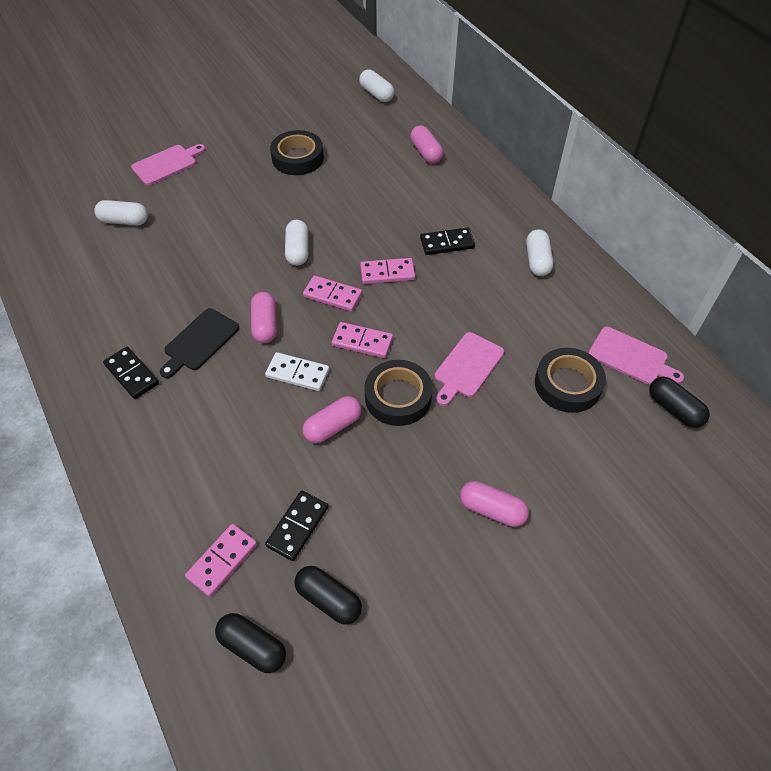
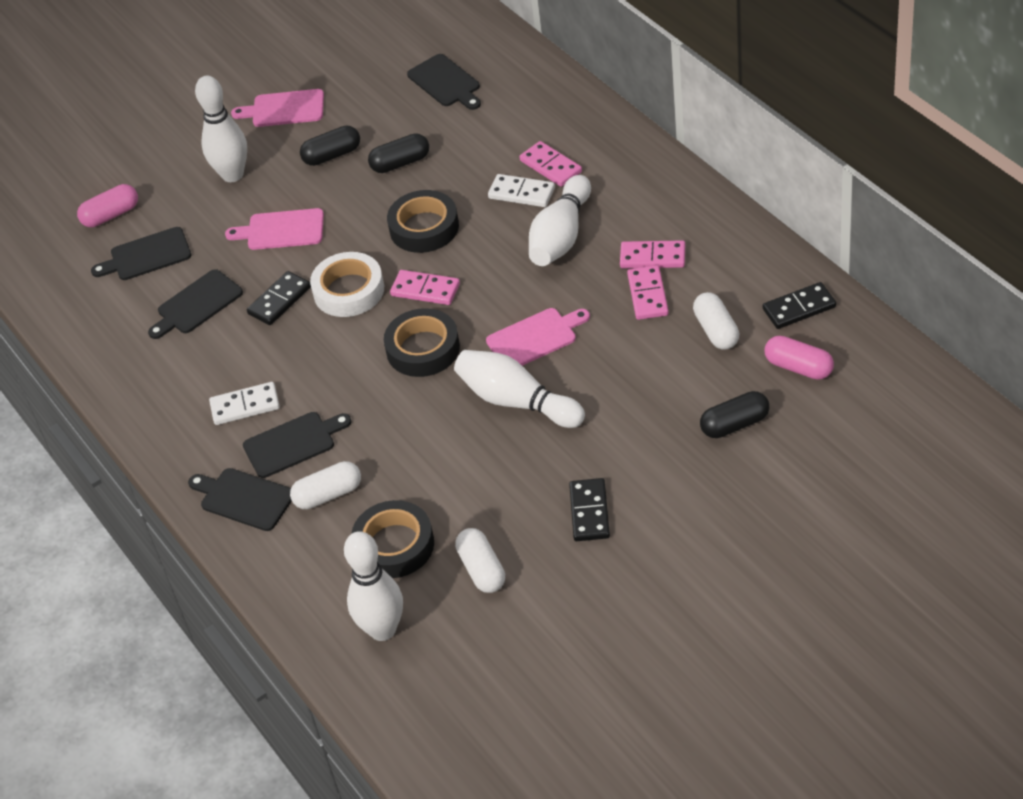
black cutting board: [160,308,239,378] = 1 -> [91,227,191,280] [148,269,243,339] [188,468,292,531] [243,412,352,478] [407,54,481,110] = 5
pink capsule: [251,292,277,343] [302,396,362,444] [410,125,443,164] [460,481,529,527] = 4 -> [77,184,138,227] [765,336,834,380] = 2
white bowling pin: none = 0 -> [195,76,247,182] [344,531,403,641] [454,350,585,428] [529,175,591,266] = 4
white capsule: [94,200,148,226] [285,220,308,266] [359,69,394,102] [526,229,553,276] = 4 -> [290,461,361,509] [455,528,505,593] [693,292,739,350] = 3
white domino: [265,352,329,391] = 1 -> [209,382,280,425] [488,174,555,207] = 2
white tape: none = 0 -> [310,252,384,317] = 1

